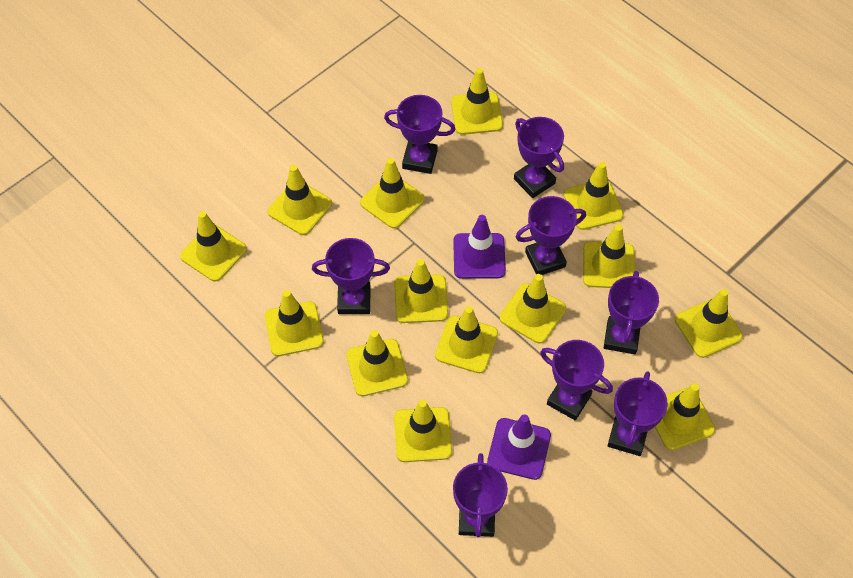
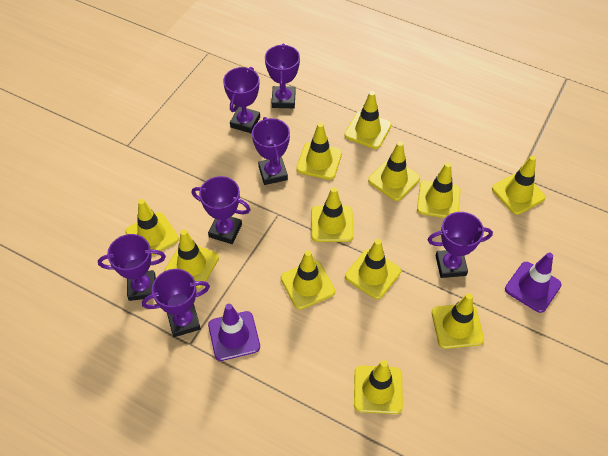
purple trophy: [312,238,390,314] [384,95,455,174] [453,453,508,538] [514,117,564,198] [516,196,586,275] [540,340,613,420] [604,271,659,354] [608,371,668,456] = 8 -> [98,234,166,301] [142,269,210,337] [192,176,251,244] [223,67,260,133] [252,117,290,185] [265,44,300,108] [428,212,493,278] = 7
yellow traffic cone: [180,211,247,282] [265,290,324,356] [268,165,332,235] [346,330,408,396] [360,158,425,229] [394,259,448,323] [394,400,452,462] [435,306,498,373] [451,68,503,135] [500,274,566,344] [564,162,624,230] [583,224,635,288] [655,383,715,450] [675,289,743,358] = 14 -> [125,199,179,256] [164,230,219,288] [281,250,335,310] [296,123,342,180] [311,187,354,242] [344,91,392,149] [345,239,401,299] [354,360,403,414] [368,141,420,201] [417,162,461,218] [432,293,484,349] [492,156,546,215] = 12

